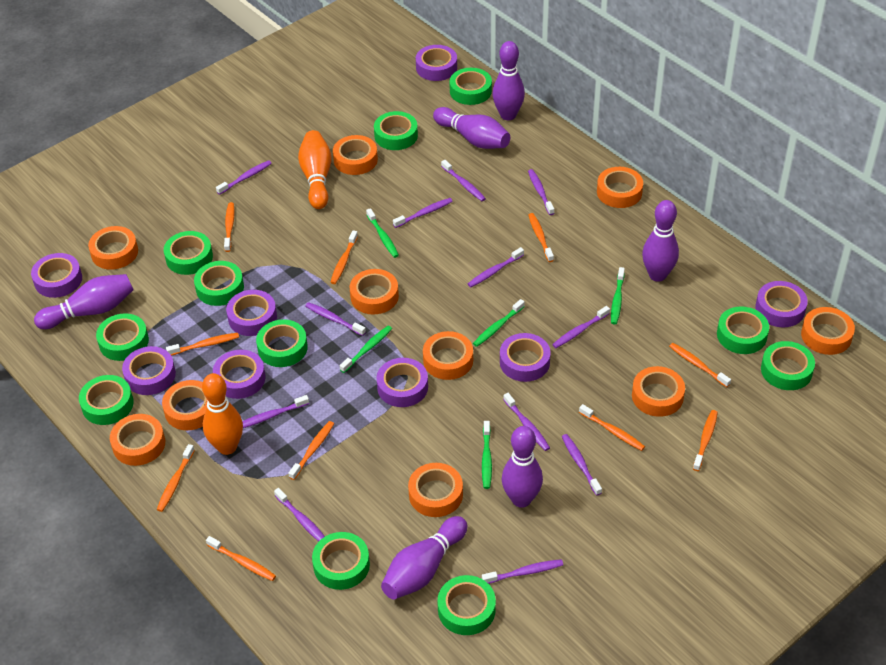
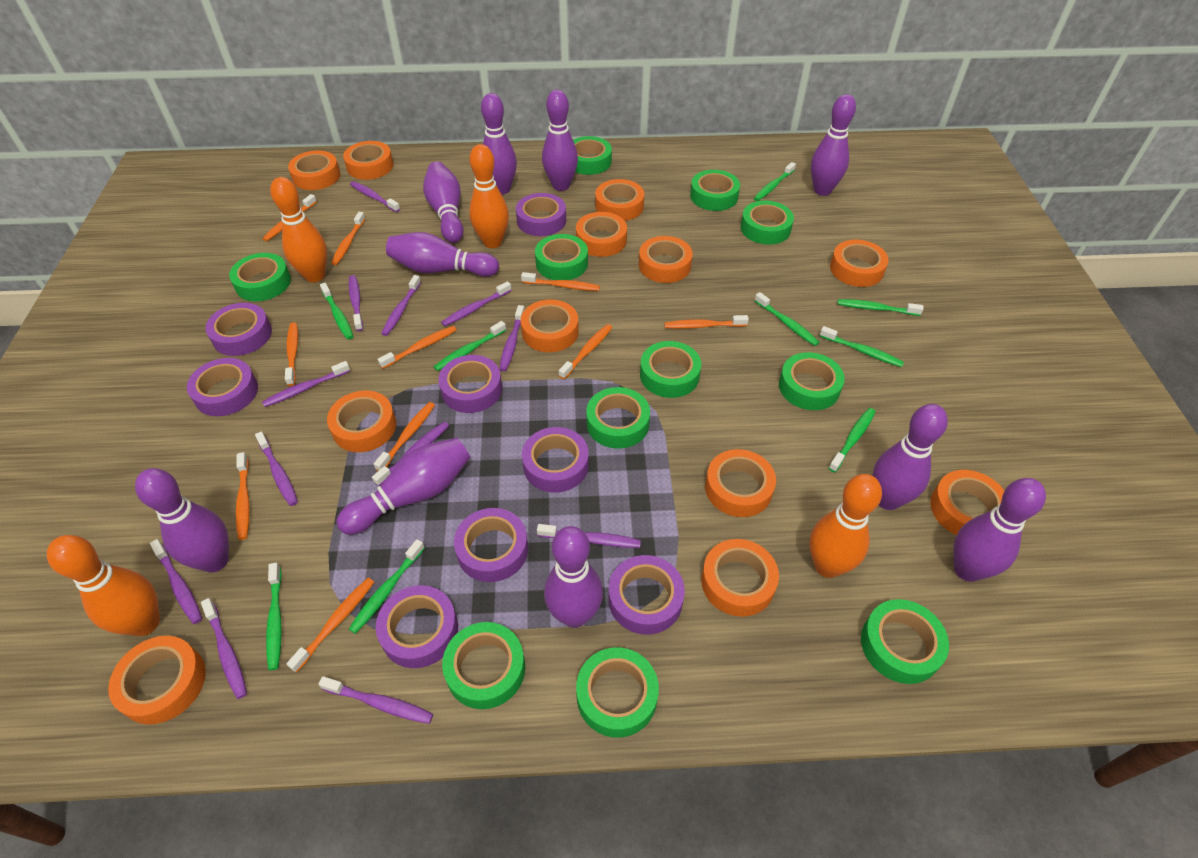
green toothbrush: [340,326,392,373] [366,208,399,258] [473,299,525,347] [482,421,492,489] [611,267,625,324] = 5 -> [266,563,282,670] [320,283,354,340] [349,539,425,634] [434,321,506,371] [754,162,796,201] [754,292,820,346] [820,326,904,367] [829,408,876,472] [837,299,924,316] = 9
orange bowling pin: [202,373,243,455] [298,130,332,209] = 2 -> [47,535,160,636] [270,177,327,282] [469,144,509,248] [809,474,882,578] = 4
orange tape: [88,226,138,270] [110,414,165,466] [162,380,207,430] [333,135,378,175] [350,269,399,315] [408,463,463,517] [423,331,473,380] [597,167,643,208] [632,366,685,417] [801,307,855,355] = 10 -> [108,636,206,725] [288,150,340,190] [327,391,396,452] [343,141,393,180] [521,299,579,352] [576,212,627,257] [595,179,644,221] [639,236,693,283] [701,539,779,617] [705,449,776,517] [830,240,889,287] [930,470,1005,535] = 12
purple bowling pin: [34,274,134,329] [381,516,467,599] [433,107,510,149] [492,41,525,120] [502,426,543,508] [642,200,679,282] = 6 -> [135,468,229,573] [336,438,470,535] [386,232,499,277] [423,161,464,243] [481,93,517,195] [542,90,578,191] [544,526,603,628] [811,94,856,196] [873,404,948,510] [953,478,1046,582] = 10

